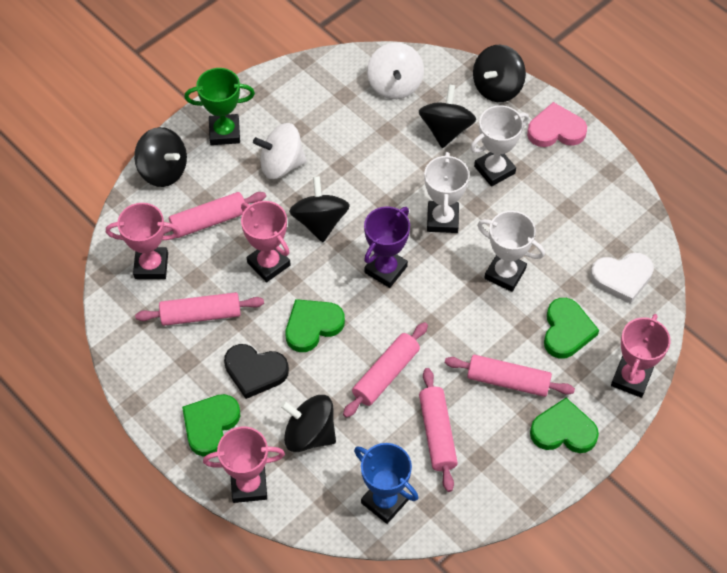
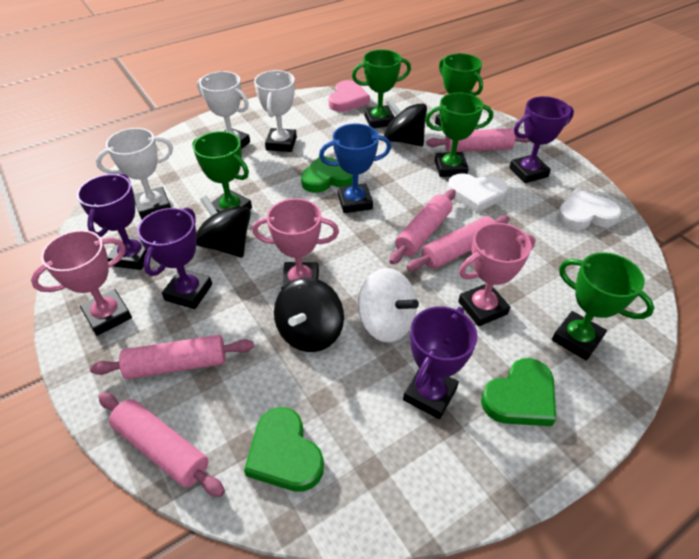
black heart: [224,344,289,399] = 1 -> none = 0
black spinning top: [134,127,187,187] [280,395,336,452] [289,176,350,242] [419,85,476,148] [473,45,526,102] = 5 -> [196,195,251,258] [274,277,344,352] [384,98,427,146] = 3
green heart: [182,394,240,457] [286,299,345,352] [530,398,599,453] [544,298,599,359] = 4 -> [244,407,324,492] [301,156,352,193] [481,358,556,426] = 3
green trophy: [184,68,255,145] = 1 -> [192,131,252,212] [352,50,411,128] [425,92,493,177] [435,53,483,126] [552,252,655,361] = 5
pink trophy: [106,203,180,279] [203,427,285,503] [241,201,291,282] [611,314,670,398] = 4 -> [31,230,132,336] [252,198,339,289] [458,223,535,326] = 3
purple trophy: [364,206,410,288] = 1 -> [77,174,147,270] [137,208,212,309] [403,307,478,419] [509,96,574,183] = 4
white heart: [590,253,654,304] = 1 -> [447,173,508,213] [557,189,621,230] = 2
white spinning top: [253,123,307,179] [367,42,424,99] = 2 -> [358,268,419,343] = 1

